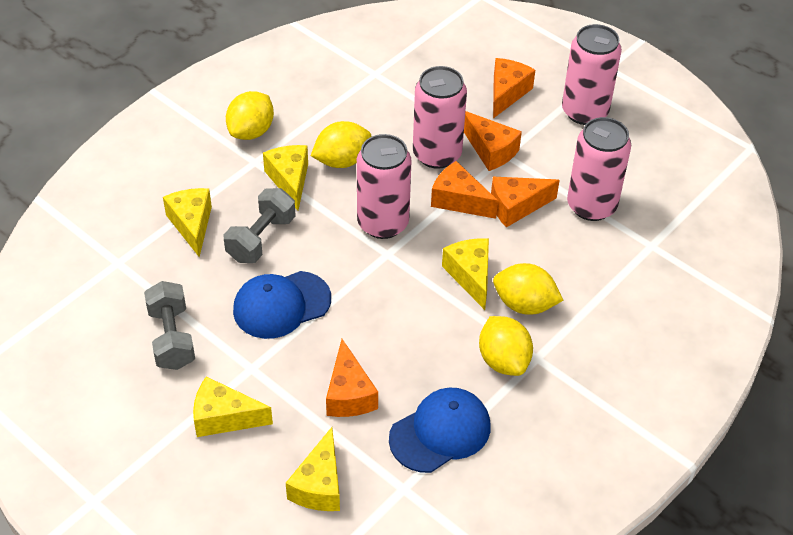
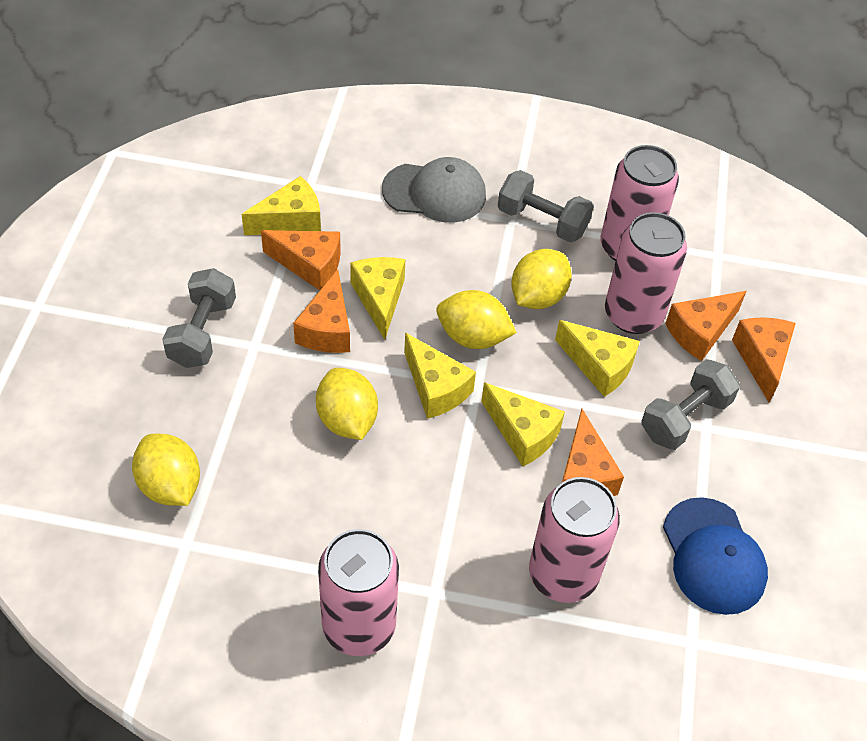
blue cap: [233,271,331,339] [389,388,490,473] = 2 -> [663,497,768,615] = 1
grey cap: none = 0 -> [382,157,486,223] = 1
grey dumbbell: [144,281,195,370] [224,188,296,263] = 2 -> [162,268,236,368] [498,170,594,243] [641,359,740,450] = 3

